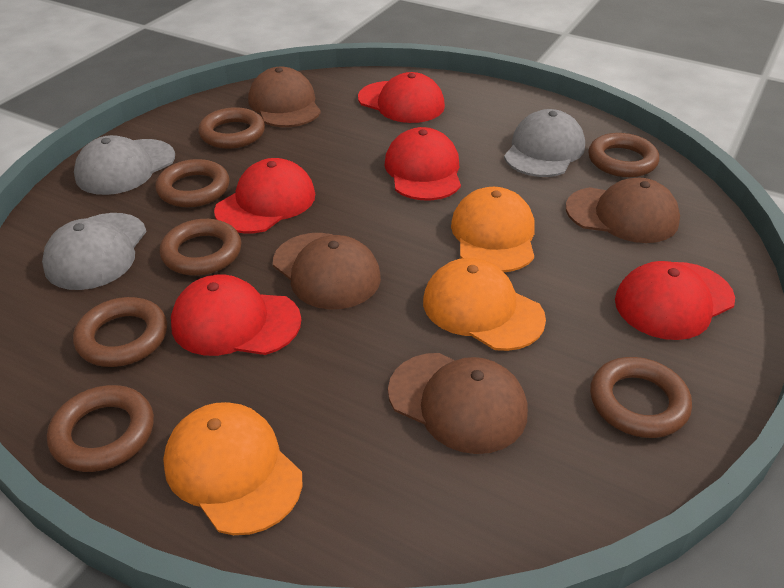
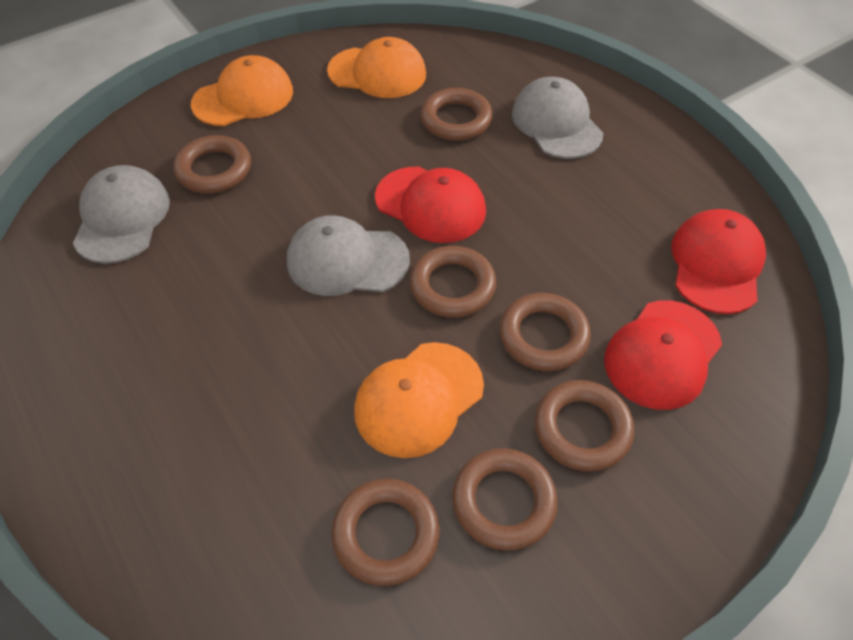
brown cap: [248,67,321,127] [273,233,381,309] [388,353,528,454] [566,178,680,243] = 4 -> none = 0
red cap: [171,274,301,356] [214,158,315,233] [358,72,445,123] [385,127,461,200] [615,261,735,340] = 5 -> [375,167,486,243] [604,300,722,410] [671,209,766,314] = 3

